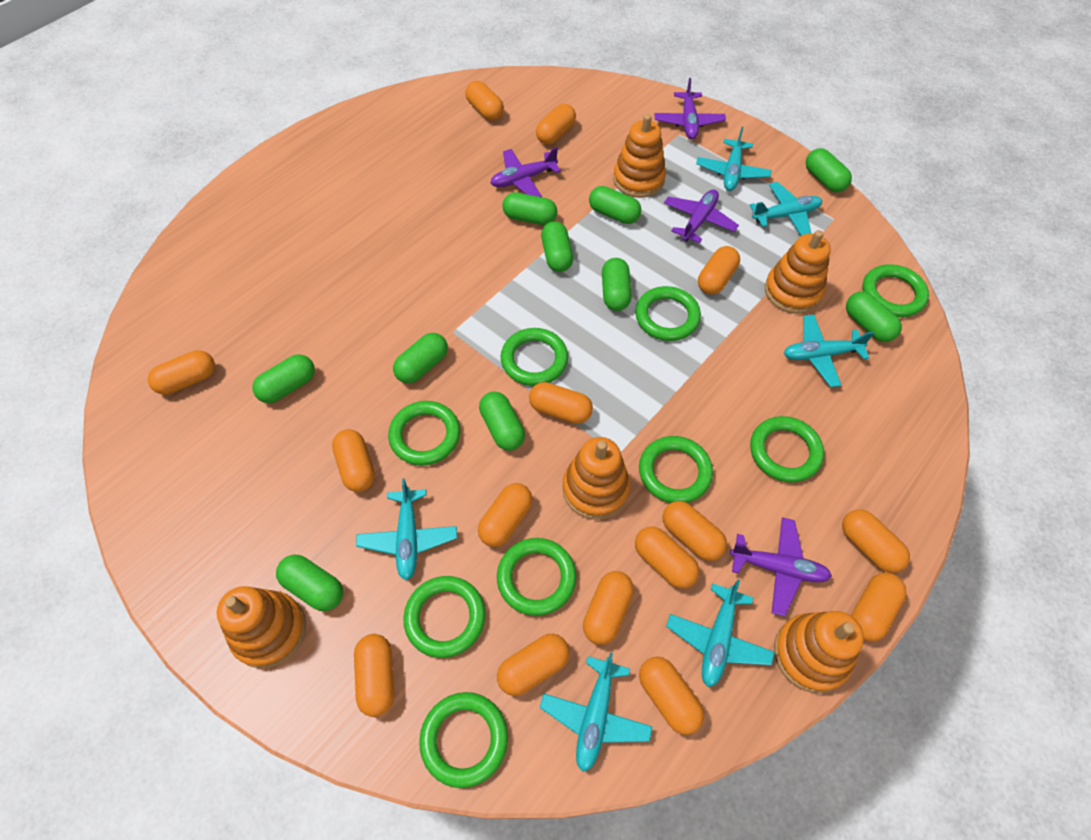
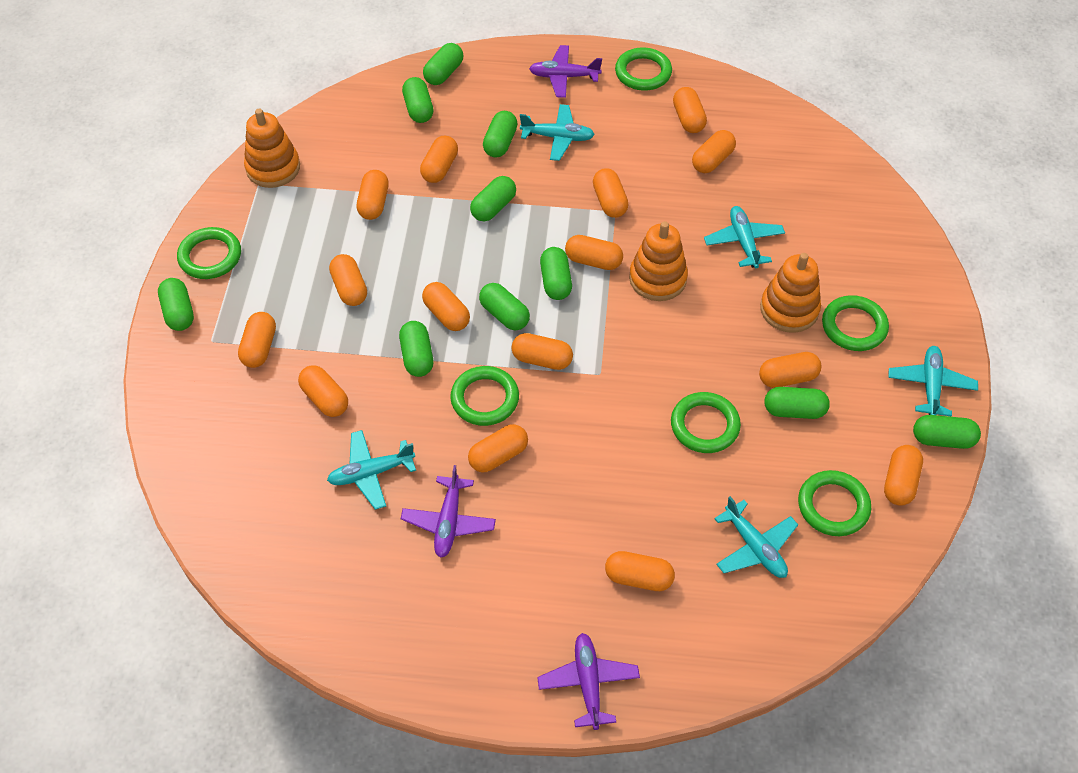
green ring: [388,401,460,466] [403,576,486,658] [419,692,508,788] [497,538,576,616] [501,328,568,386] [635,286,701,341] [639,436,713,503] [750,416,824,482] [862,264,929,317] = 9 -> [177,227,241,279] [450,366,519,426] [615,47,672,91] [671,392,741,453] [798,470,871,536] [822,295,889,351] = 6
orange stacking toy: [217,586,306,669] [562,437,630,520] [613,114,666,198] [765,230,831,314] [774,611,864,693] = 5 -> [244,109,300,188] [629,221,688,301] [760,253,821,333] = 3
purple plane: [491,147,561,197] [654,78,726,139] [664,189,739,243] [730,517,832,617] = 4 -> [401,465,496,558] [529,45,602,98] [537,633,640,730] = 3
turquoise plane: [356,478,457,581] [540,653,653,772] [666,579,775,687] [696,127,771,191] [750,182,822,236] [784,314,874,387] = 6 -> [327,430,416,510] [520,104,595,161] [704,206,785,268] [714,496,798,578] [888,346,978,417] = 5

